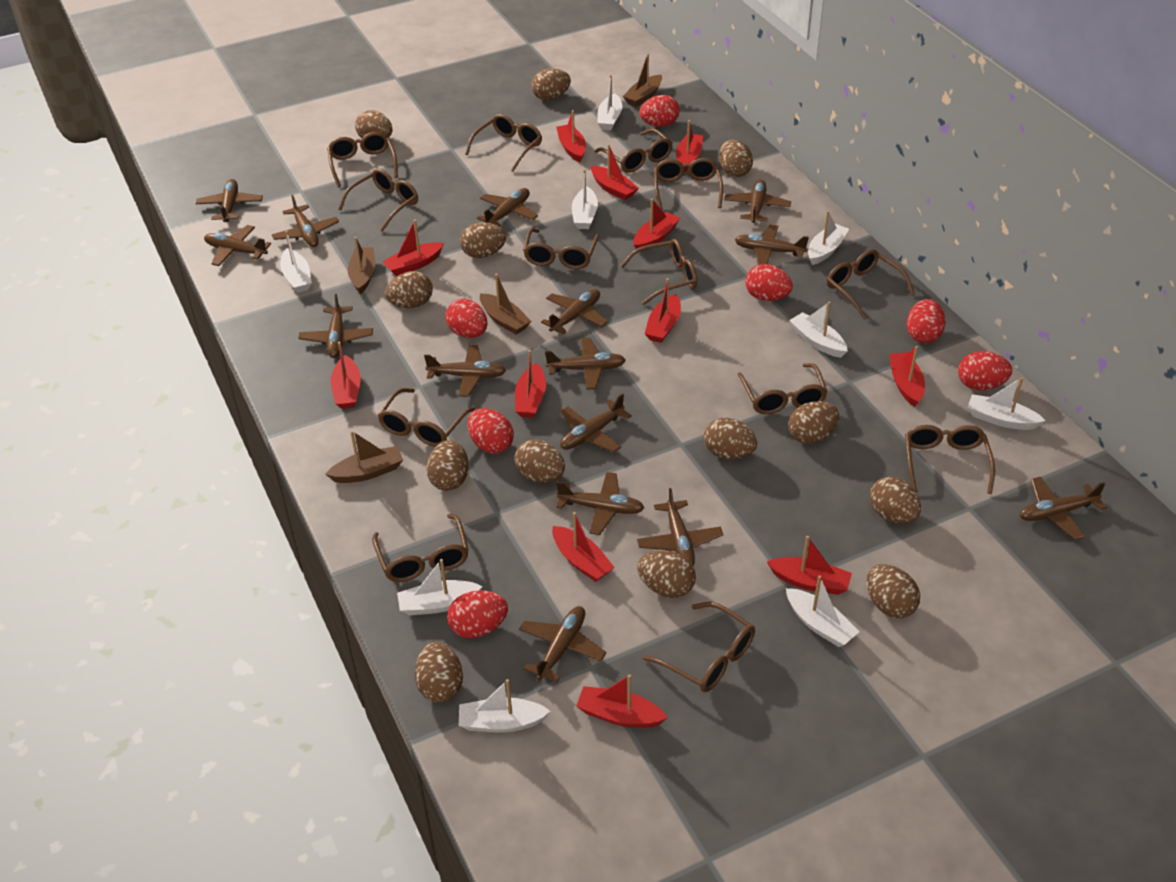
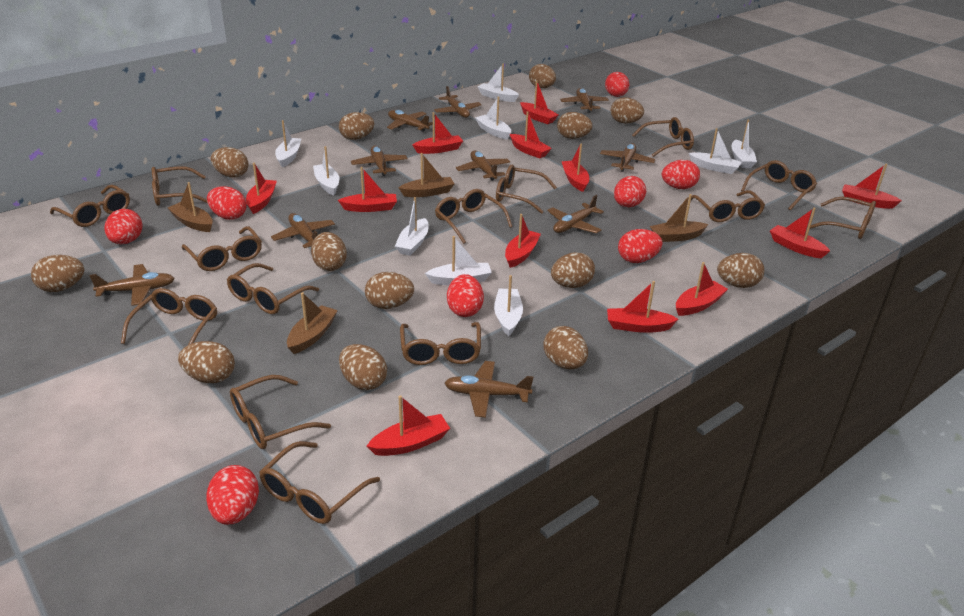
brown glasses: [327,132,398,187] [338,169,418,232] [372,514,469,582] [378,388,475,447] [465,114,542,172] [523,228,599,269] [595,128,673,173] [620,239,697,305] [643,602,755,692] [654,158,723,210] [737,363,828,414] [827,249,915,320] [905,425,995,494] = 13 -> [50,185,130,227] [121,288,217,345] [152,166,207,206] [182,226,262,271] [227,263,319,314] [230,375,331,449] [259,441,380,524] [400,322,481,365] [435,189,512,244] [496,165,557,214] [632,117,694,157] [688,190,765,222] [741,160,817,210] [810,197,876,239] = 14
brown plane: [196,179,263,222] [204,225,271,266] [272,195,339,247] [298,294,373,358] [424,345,506,397] [477,188,538,226] [519,606,606,683] [541,289,608,334] [545,338,626,390] [556,472,644,535] [560,394,632,452] [637,488,723,566] [724,180,791,223] [734,224,809,265] [1020,477,1107,540] = 15 -> [90,264,175,306] [271,213,335,248] [351,145,408,176] [387,110,433,132] [434,86,482,118] [445,361,533,417] [456,150,510,181] [547,195,604,233] [560,88,609,113] [600,143,656,172] = 10
red egg: [445,299,488,338] [447,590,508,638] [467,408,514,454] [639,95,680,127] [745,264,793,301] [907,299,945,343] [958,351,1012,390] = 7 -> [104,209,143,244] [206,465,259,525] [207,187,246,220] [447,274,484,317] [605,72,630,97] [614,176,646,207] [618,229,663,263] [662,160,700,189] = 8

